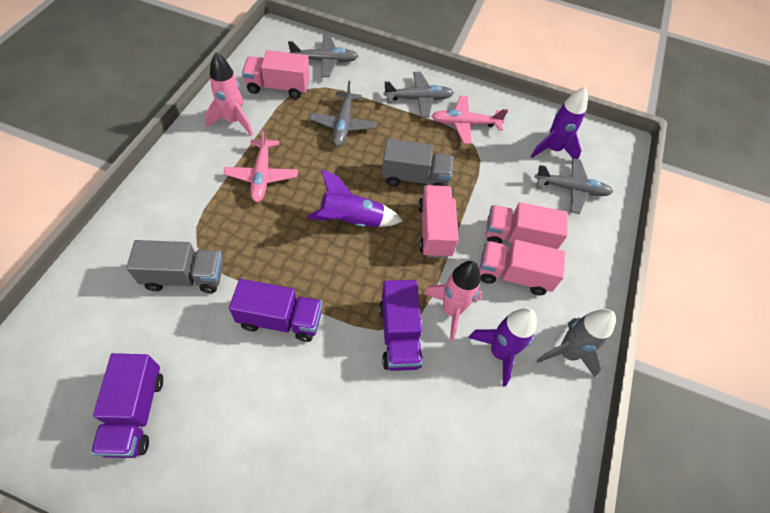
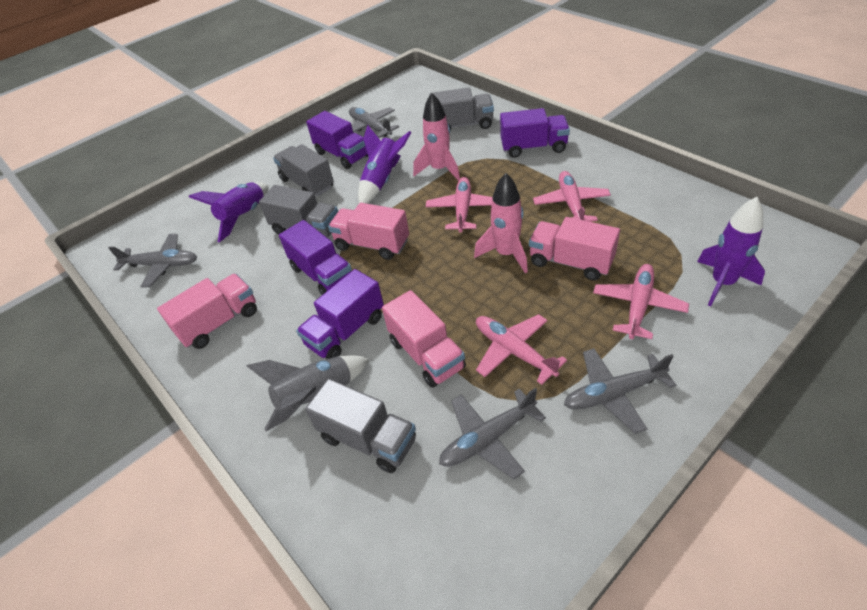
grey truck: [126,240,223,293] [382,138,453,186] = 2 -> [259,185,338,238] [273,144,334,197] [305,379,416,473] [430,88,494,131] = 4
pink plane: [224,128,298,202] [432,96,508,144] = 2 -> [426,177,492,233] [476,314,567,385] [533,171,611,222] [593,264,689,339] = 4
purple truck: [91,353,163,458] [229,279,322,342] [379,280,423,371] = 3 -> [279,220,352,295] [296,269,384,359] [306,111,368,169] [500,108,570,158] = 4

